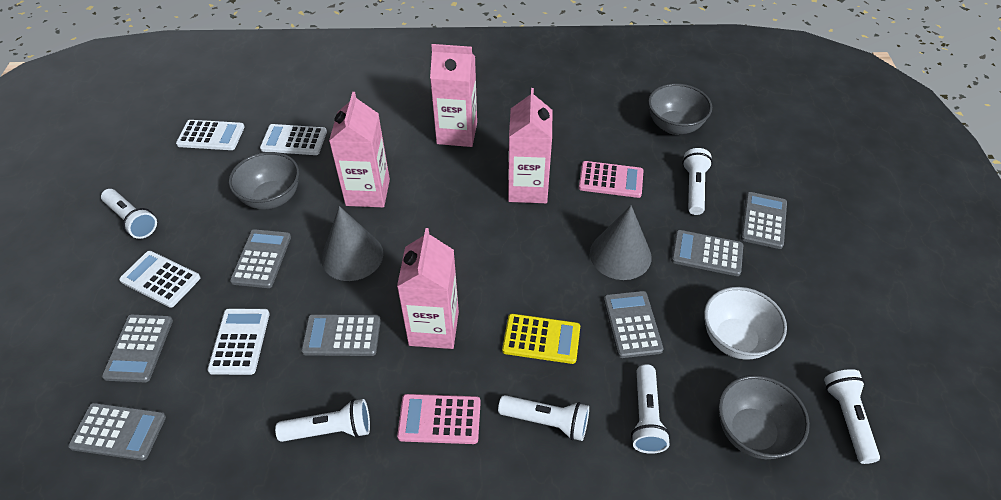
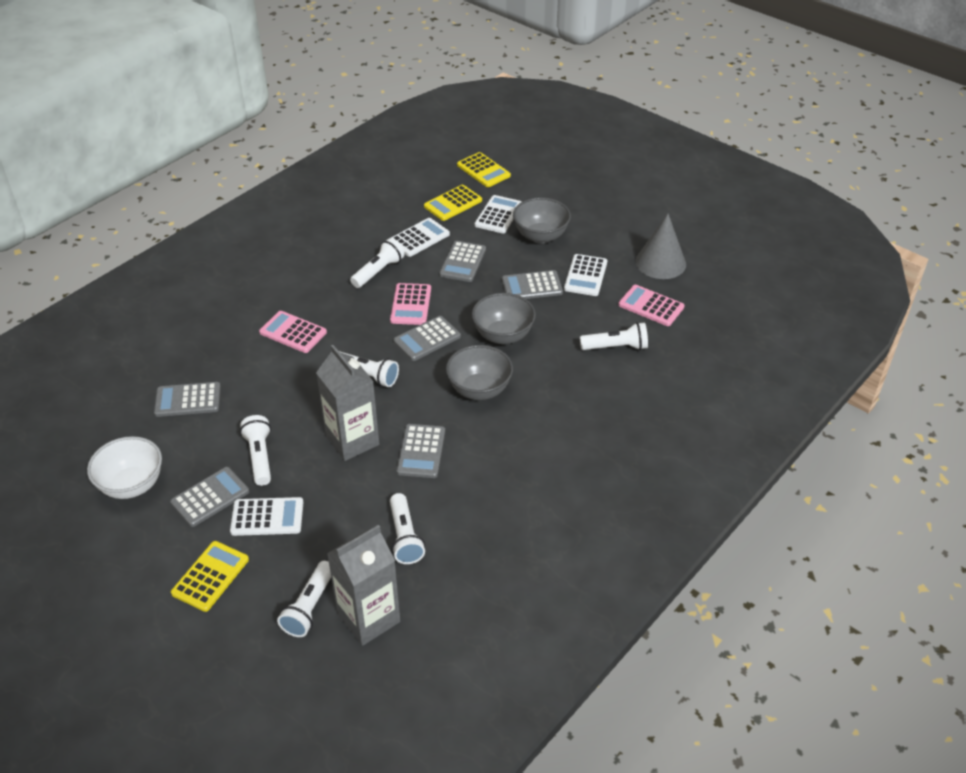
grey calculator: [68,403,166,460] [102,314,173,382] [230,229,291,288] [301,314,381,356] [604,291,664,358] [671,230,743,276] [741,192,787,249] = 7 -> [154,382,221,417] [170,467,249,527] [393,316,461,361] [397,424,445,478] [439,241,486,282] [502,270,563,299] = 6
grey carton: none = 0 -> [316,345,379,461] [327,525,400,646] = 2
grey cone: [321,206,383,281] [590,205,652,280] = 2 -> [635,214,686,279] = 1
pink calculator: [397,394,481,444] [579,161,644,198] = 2 -> [259,311,327,353] [390,283,431,325] [618,285,684,326] = 3
pink carton: [329,92,390,207] [397,228,459,349] [430,44,477,147] [508,88,552,203] = 4 -> none = 0
yellow calculator: [502,314,580,364] = 1 -> [171,541,249,612] [424,185,482,221] [457,152,511,187] = 3

